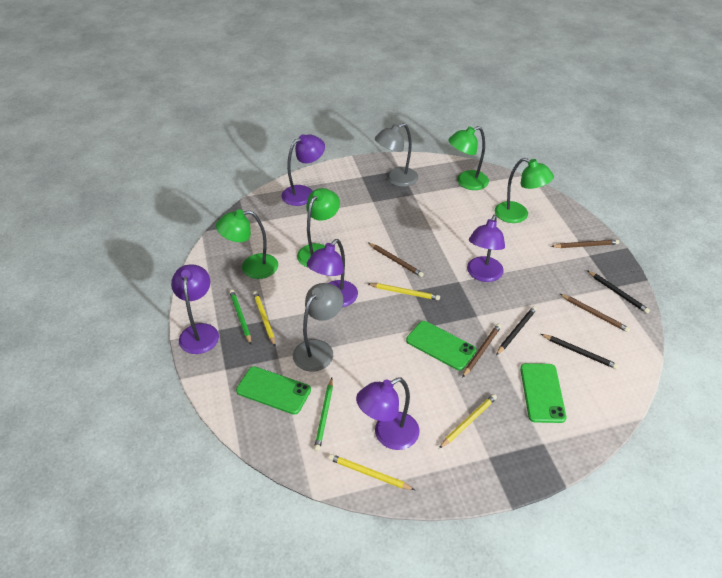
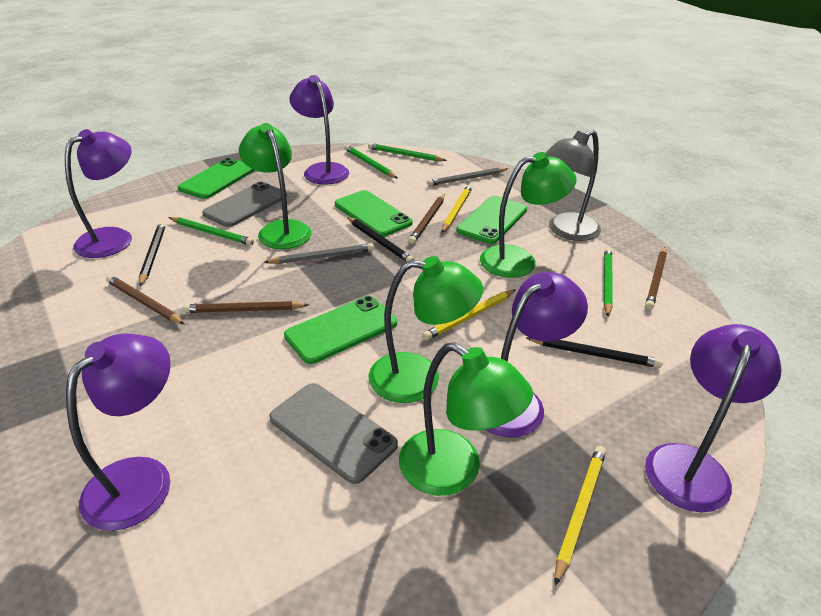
green pencil: [229,290,251,344] [314,378,333,451] = 2 -> [168,217,254,246] [345,145,398,178] [368,143,447,161] [604,248,613,317] = 4
green phone: [236,366,311,415] [406,321,477,371] [520,363,567,423] = 3 -> [178,158,255,199] [284,296,397,364] [335,190,413,237] [456,196,527,244] = 4
grey lamp: [293,283,343,372] [375,123,418,187] = 2 -> [546,130,601,241] = 1
grey pencil: none = 0 -> [264,243,374,264] [427,168,508,186] = 2
grey phone: none = 0 -> [202,182,287,227] [269,383,398,484] = 2
yellow pencil: [253,291,275,346] [328,454,415,490] [368,283,440,300] [439,394,497,448] = 4 -> [422,289,516,340] [442,185,472,233] [554,446,606,586] = 3

